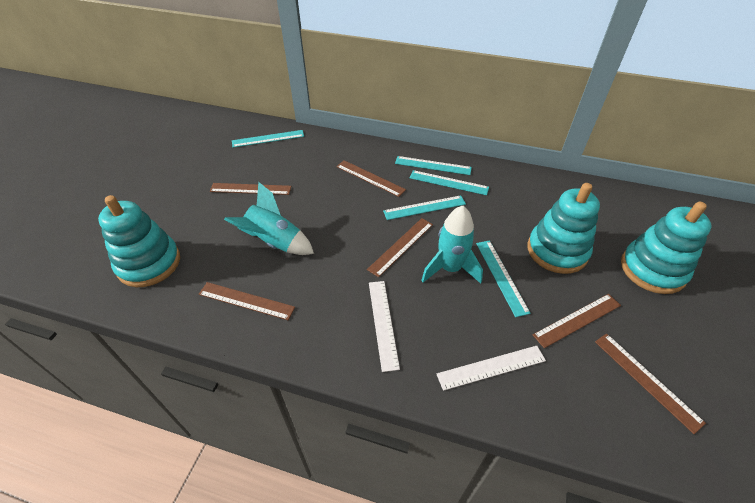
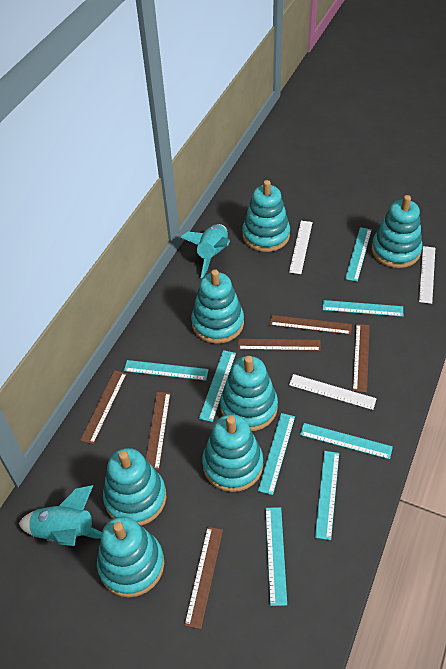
turquoise ruler: [232,130,304,147] [383,195,466,220] [395,156,472,175] [410,170,489,195] [476,240,531,317] = 5 -> [124,360,209,381] [199,350,236,422] [258,413,295,495] [265,507,287,606] [300,423,393,459] [315,451,339,540] [323,300,403,317] [345,227,372,282] = 8
turquoise stacking toy: [98,195,180,287] [528,183,600,274] [621,202,712,294] = 3 -> [97,516,164,598] [103,448,167,526] [191,269,244,344] [202,414,263,492] [220,356,278,431] [242,180,290,252] [372,195,422,268] = 7
white ruler: [369,281,400,372] [436,346,546,391] = 2 -> [289,221,313,274] [289,374,377,410] [419,246,435,304] = 3

